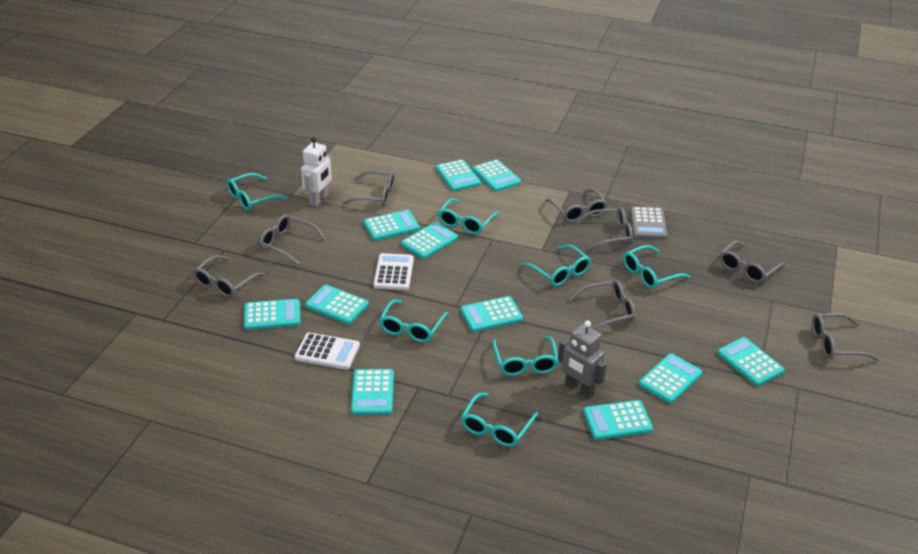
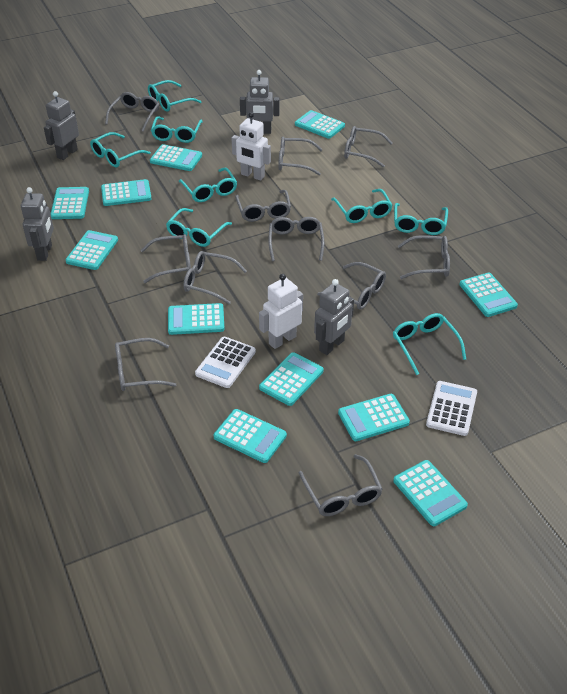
grey calculator: [630,207,668,239] = 1 -> none = 0
grey glasses: [193,255,265,297] [259,214,326,265] [343,170,395,206] [545,189,607,223] [569,280,636,330] [576,207,633,251] [720,241,786,283] [812,313,879,361] = 8 -> [105,92,159,132] [115,338,176,391] [140,234,191,283] [183,251,247,304] [235,190,291,222] [269,217,324,261] [278,137,323,175] [299,454,382,516] [317,262,386,310] [344,126,392,168] [398,235,450,279] = 11
grey robot: [558,321,607,399] = 1 -> [21,187,54,261] [44,91,79,160] [240,70,279,134] [314,279,354,355] = 4
turquoise glasses: [227,173,288,210] [379,300,448,342] [438,198,500,235] [461,393,539,447] [492,336,559,376] [522,245,591,286] [623,245,690,289] = 7 -> [90,132,151,167] [148,80,201,112] [151,116,203,143] [166,208,232,247] [179,167,237,202] [331,189,392,223] [393,313,466,375] [394,203,448,235] = 8
white robot: [301,137,332,206] = 1 -> [231,112,271,181] [259,274,303,349] = 2

